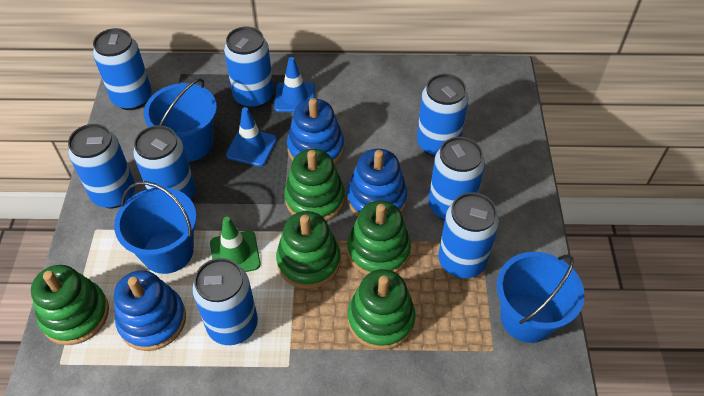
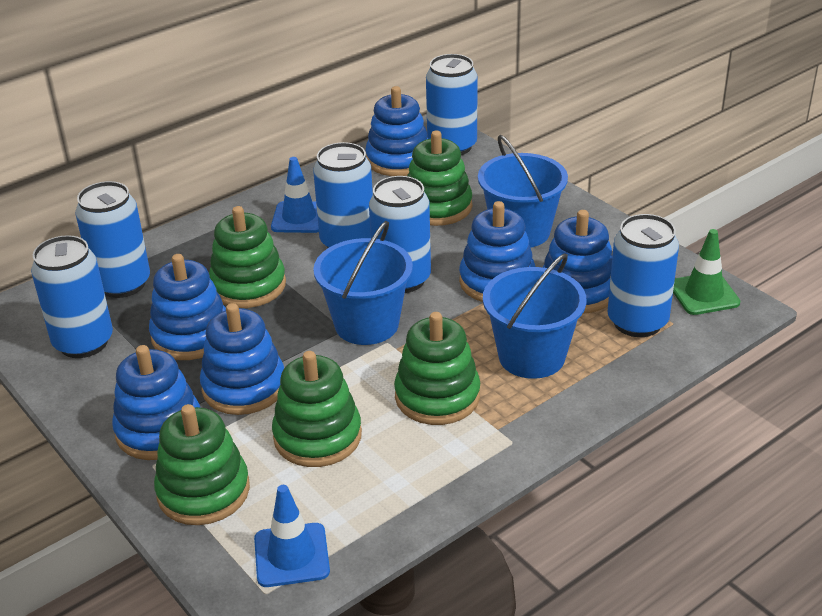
blue can: [68,124,135,208] [93,28,152,110] [133,125,196,200] [192,258,258,345] [224,27,274,109] [417,74,468,157] [428,137,485,220] [438,193,499,278] = 8 -> [31,235,113,358] [76,181,150,298] [313,142,373,248] [369,176,431,293] [426,54,478,155] [608,214,679,337] = 6
blue stacking toy: [114,270,186,351] [287,98,344,164] [347,149,407,217] = 3 -> [112,345,200,460] [149,254,226,360] [200,303,284,415] [365,86,428,176] [459,201,536,302] [542,210,612,314] = 6

